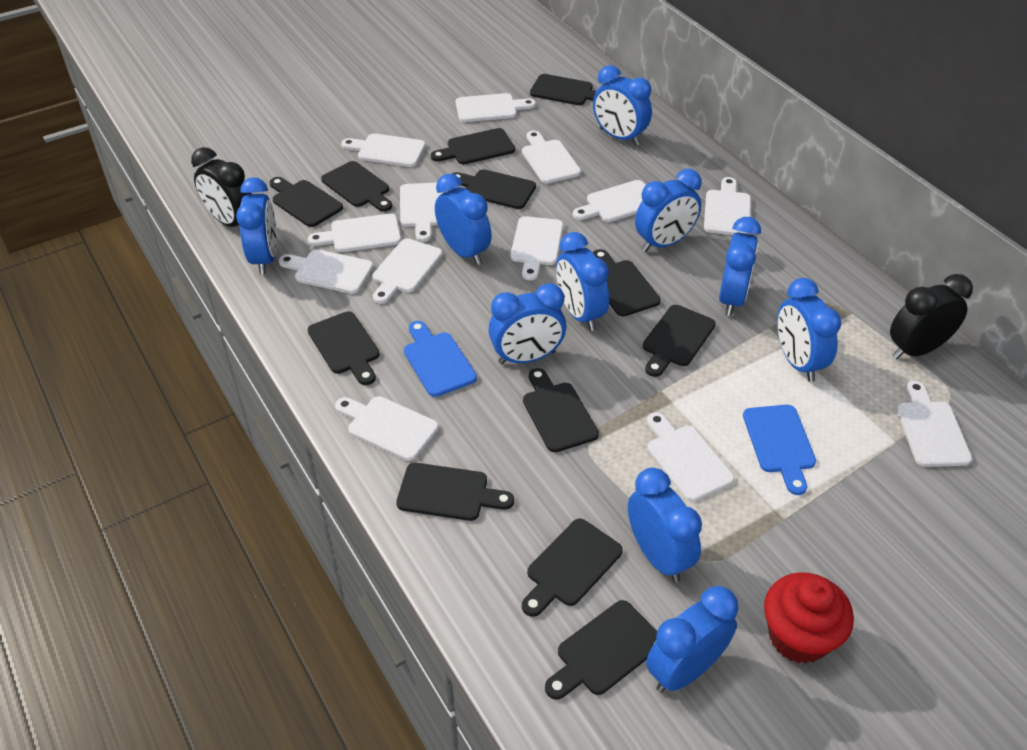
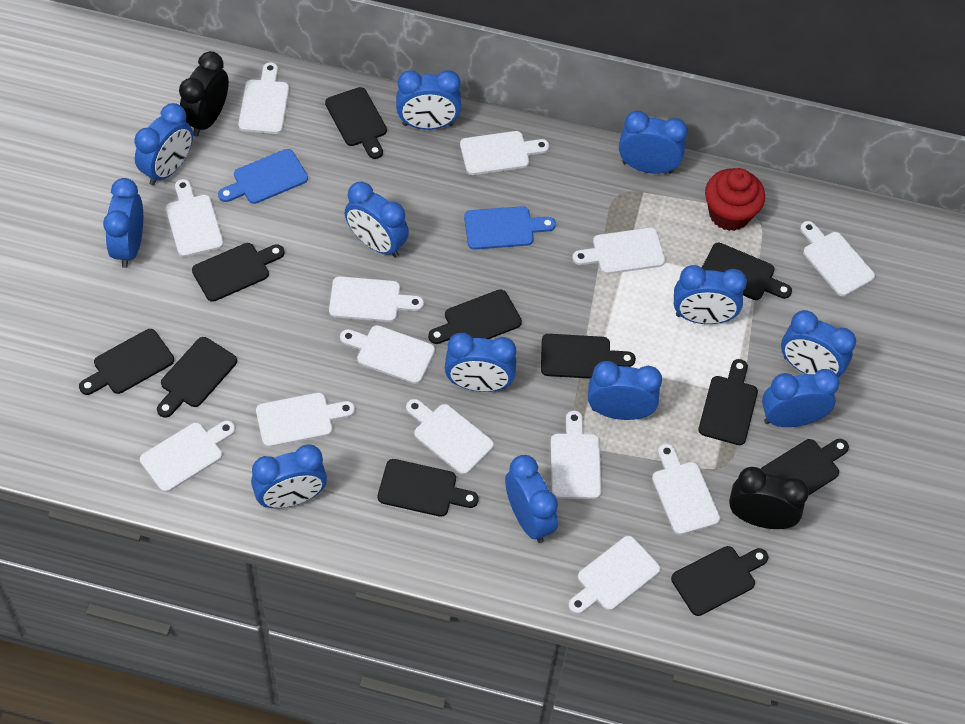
black cutting board: [270,177,343,227] [307,311,380,385] [321,161,392,212] [396,463,514,521] [431,128,515,164] [452,169,536,209] [522,519,623,617] [523,368,599,452] [530,74,596,105] [545,600,657,700] [593,249,661,316] [643,305,716,377] = 12 -> [79,329,174,395] [157,337,237,418] [192,243,285,302] [325,87,387,159] [378,459,479,517] [428,289,522,344] [541,334,636,379] [671,546,768,616] [698,359,758,445] [702,243,792,300] [761,439,849,495] = 11
blue clock: [236,177,277,274] [435,174,492,265] [488,283,566,365] [556,232,609,331] [593,65,652,145] [628,468,702,582] [635,169,702,252] [646,586,738,693] [719,217,761,316] [777,278,841,382] = 10 -> [103,178,143,268] [135,103,193,185] [251,444,327,508] [345,182,409,258] [396,70,461,130] [445,333,517,392] [505,455,558,543] [588,361,662,420] [619,111,687,174] [674,265,747,324] [762,369,840,427] [781,310,856,377] = 12

